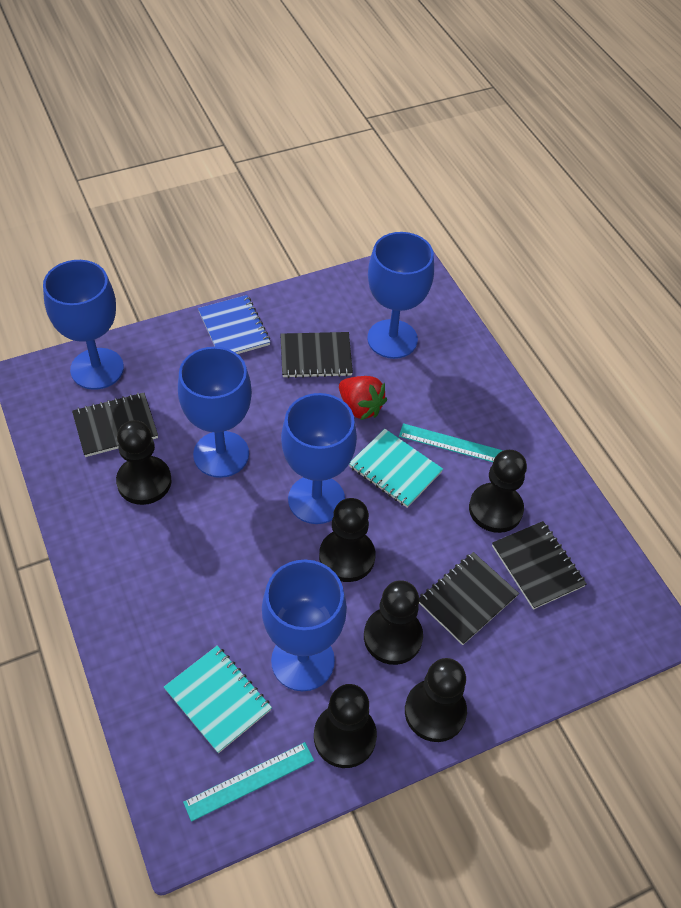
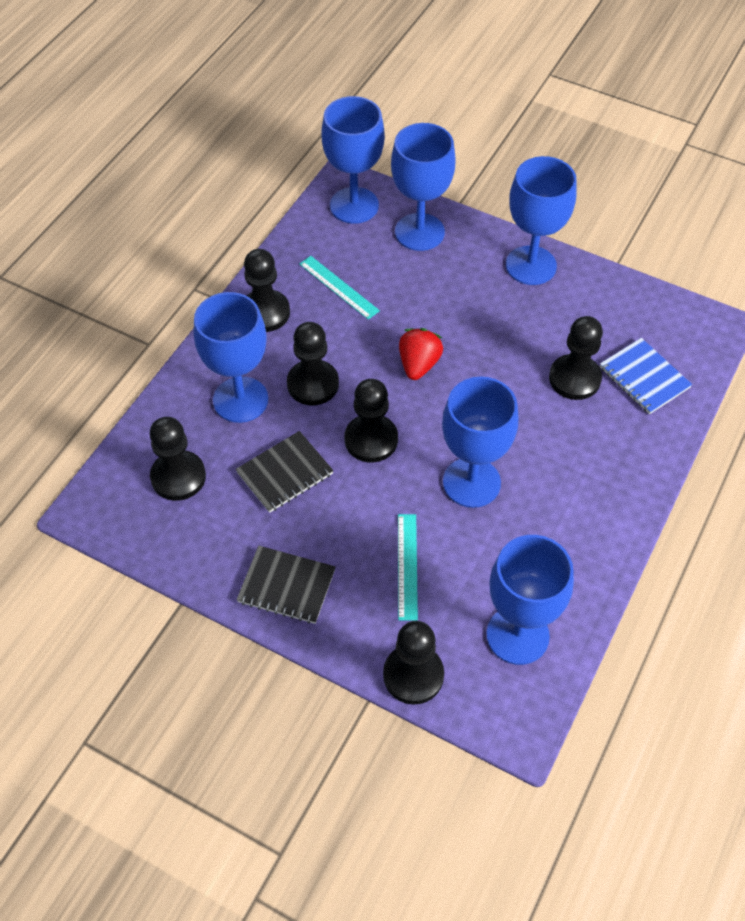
black notebook: [72,393,158,457] [280,332,353,378] [419,552,519,645] [492,521,586,610] = 4 -> [236,431,334,513] [236,546,335,624] = 2
blue goblet: [43,260,124,390] [178,347,252,478] [262,560,347,691] [281,393,357,524] [367,232,434,359] = 5 -> [194,292,268,423] [321,96,385,224] [391,123,455,251] [442,377,518,508] [486,535,574,665] [506,156,577,285] = 6
turquoise notebook: [164,646,272,753] [349,429,443,508] = 2 -> none = 0

